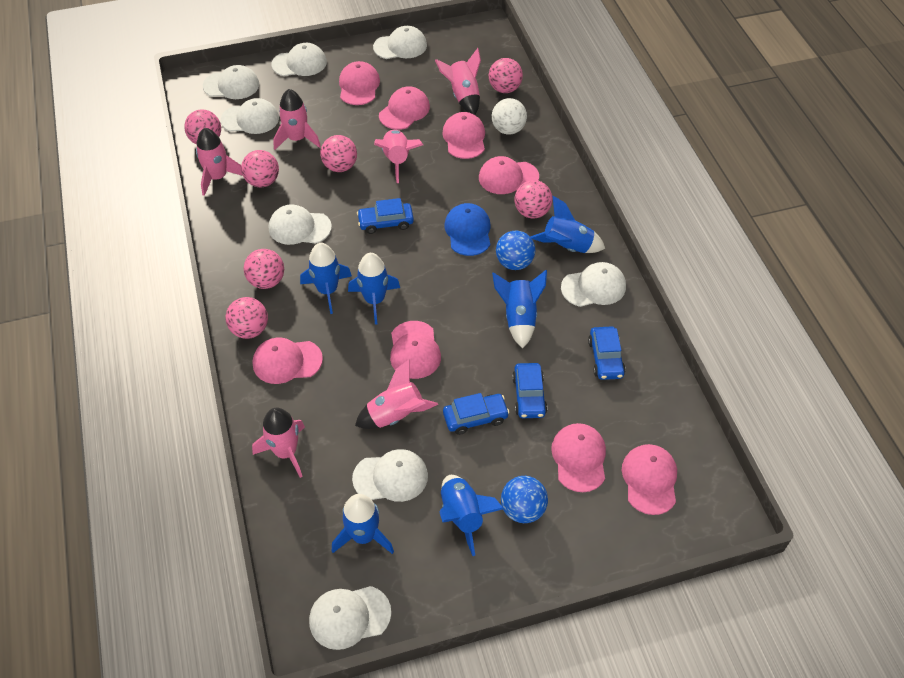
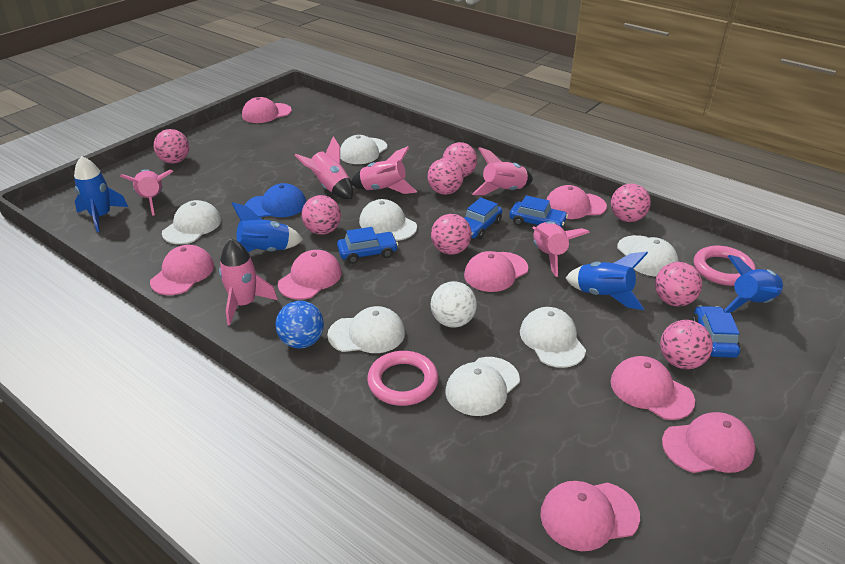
blue ball: [496,231,535,270] [501,476,548,523] = 2 -> [276,301,324,348] = 1
blue rocket: [300,243,352,314] [332,494,394,554] [348,253,400,325] [439,475,504,556] [492,270,547,348] [530,196,605,253] = 6 -> [74,156,128,232] [232,202,303,252] [566,252,648,310] [724,255,783,313] = 4
pink ball: [184,110,221,145] [225,297,268,339] [241,150,279,187] [244,249,284,289] [321,135,357,172] [489,58,523,93] [515,180,553,219] = 7 -> [154,129,189,164] [301,195,341,235] [427,158,464,195] [431,214,472,255] [443,142,477,177] [611,184,651,222] [655,262,702,306] [660,320,713,369] = 8
pink ring: none = 0 -> [367,351,438,406] [694,246,756,286] = 2
white cap: [203,65,259,99] [221,98,279,134] [269,204,332,245] [271,43,327,76] [309,586,391,650] [352,449,428,502] [373,26,427,59] [561,262,626,307] = 8 -> [162,200,221,244] [327,306,405,353] [340,135,387,164] [359,199,417,241] [445,357,520,416] [520,307,586,368] [617,235,678,277] = 7

